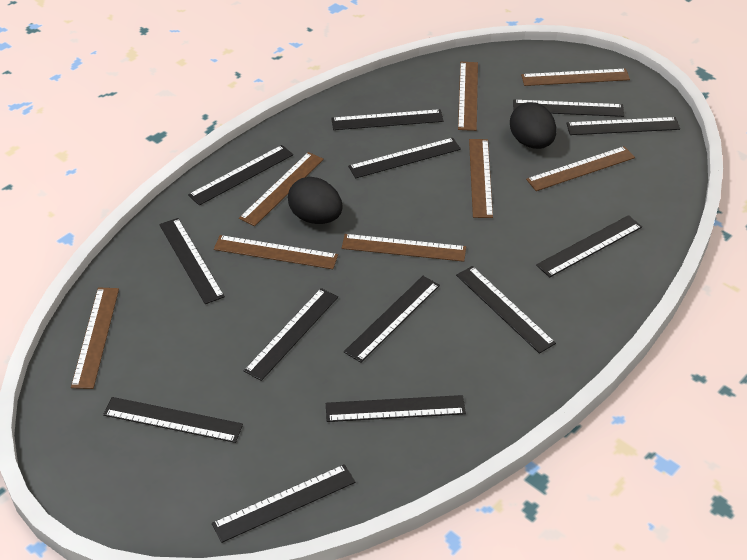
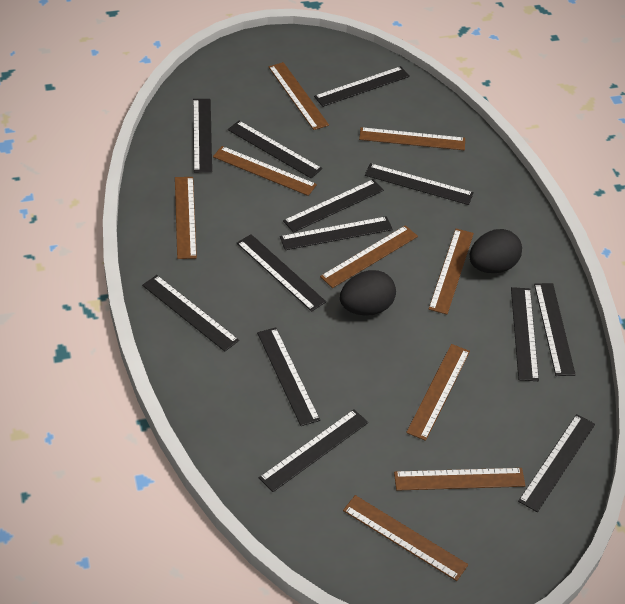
brown ruler: [71,288,119,389] [214,235,338,269] [239,152,324,226] [342,234,466,262] [458,62,478,131] [469,139,493,218] [521,69,630,86] [526,146,635,191] = 8 -> [175,177,197,259] [213,146,317,196] [268,62,329,130] [320,225,418,288] [343,495,468,581] [359,127,465,150] [394,468,526,491] [406,344,470,441] [429,229,474,314] = 9

